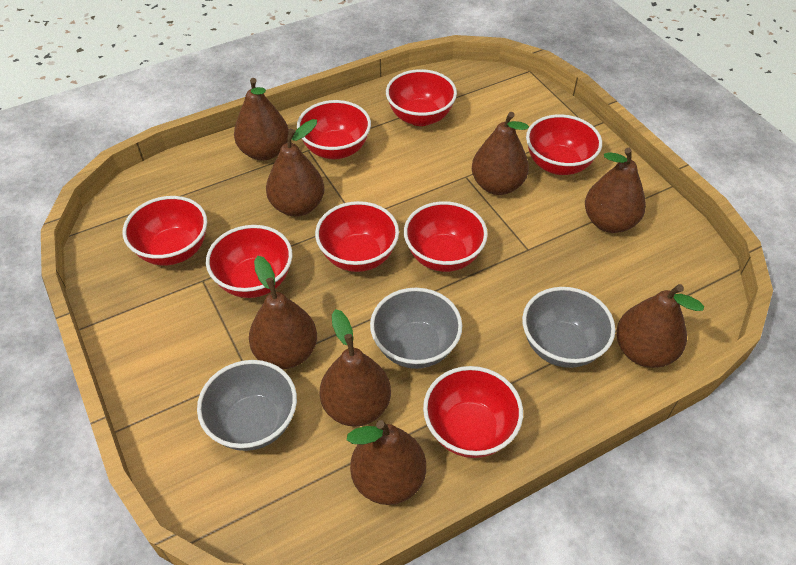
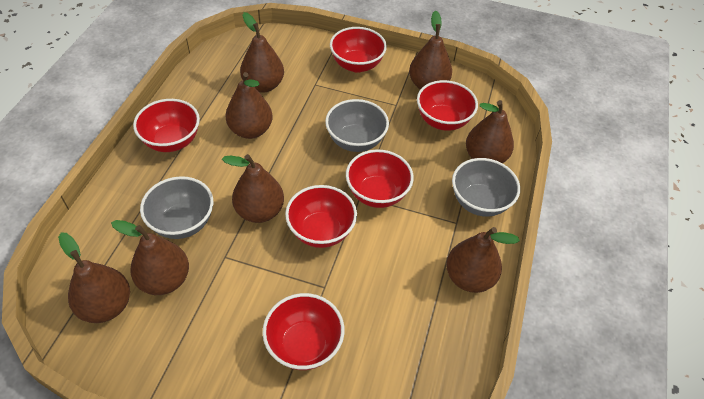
red bowl: [123,196,207,265] [206,225,292,298] [297,100,371,159] [315,201,399,272] [386,69,457,126] [404,201,488,272] [423,366,523,458] [526,114,602,175] = 8 -> [133,99,200,152] [262,293,344,370] [285,185,357,248] [330,27,387,73] [346,149,414,208] [417,80,478,131] = 6

